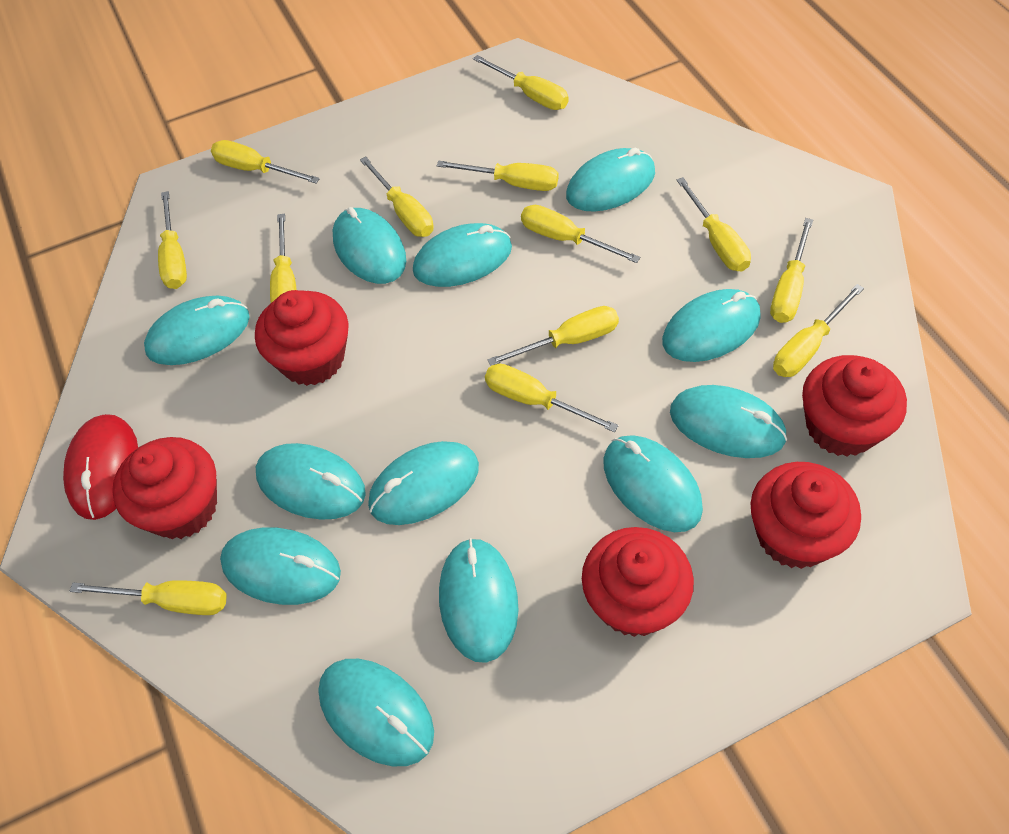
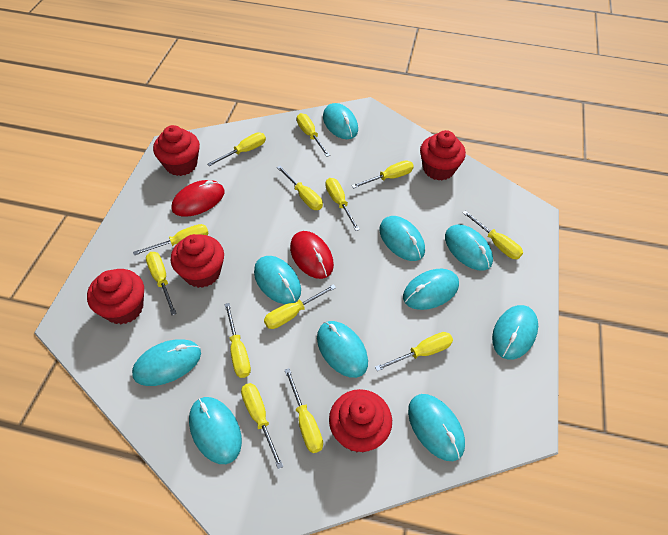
red mouse: [63,414,138,520] = 1 -> [172,180,225,217] [290,231,334,279] = 2
turquoise mouse: [144,295,250,365] [220,527,341,605] [256,443,366,520] [318,659,434,766] [333,207,406,284] [368,441,479,525] [413,223,512,287] [439,538,518,663] [566,148,655,212] [603,435,703,532] [662,289,761,362] [670,385,787,458] = 12 -> [132,339,201,386] [189,397,242,464] [254,256,301,304] [317,321,368,378] [323,103,358,139] [379,216,425,261] [403,269,459,310] [408,394,465,461] [445,224,493,271] [492,305,538,360] = 10

